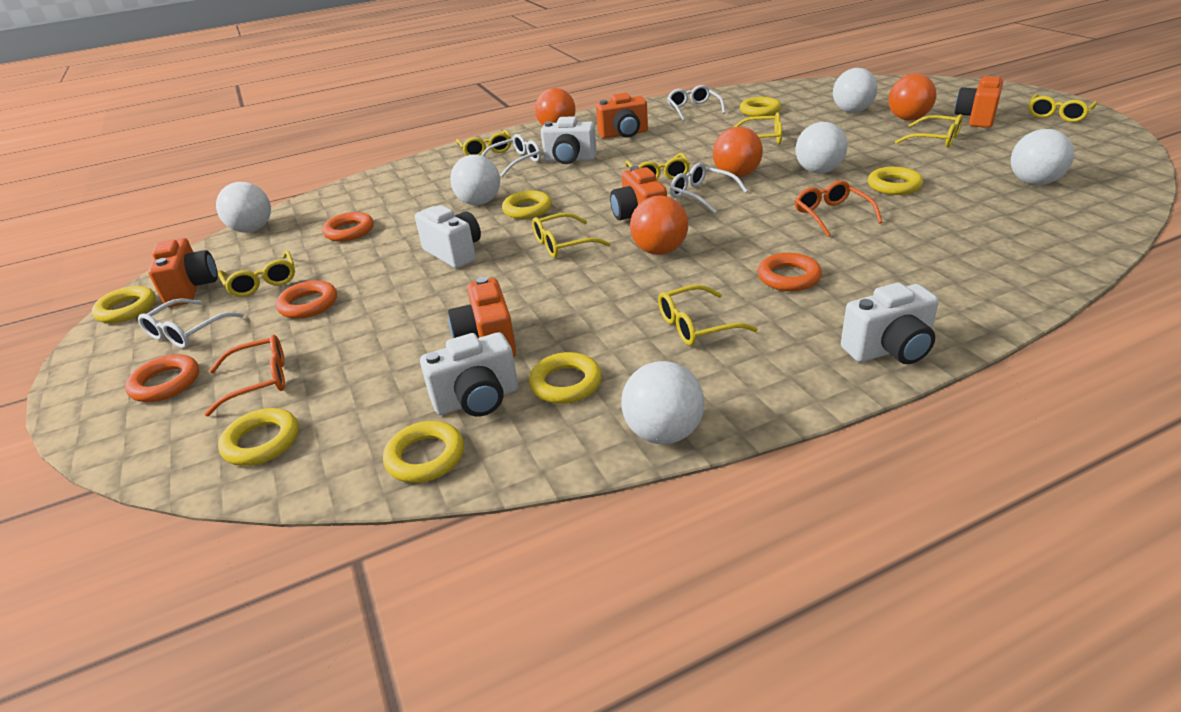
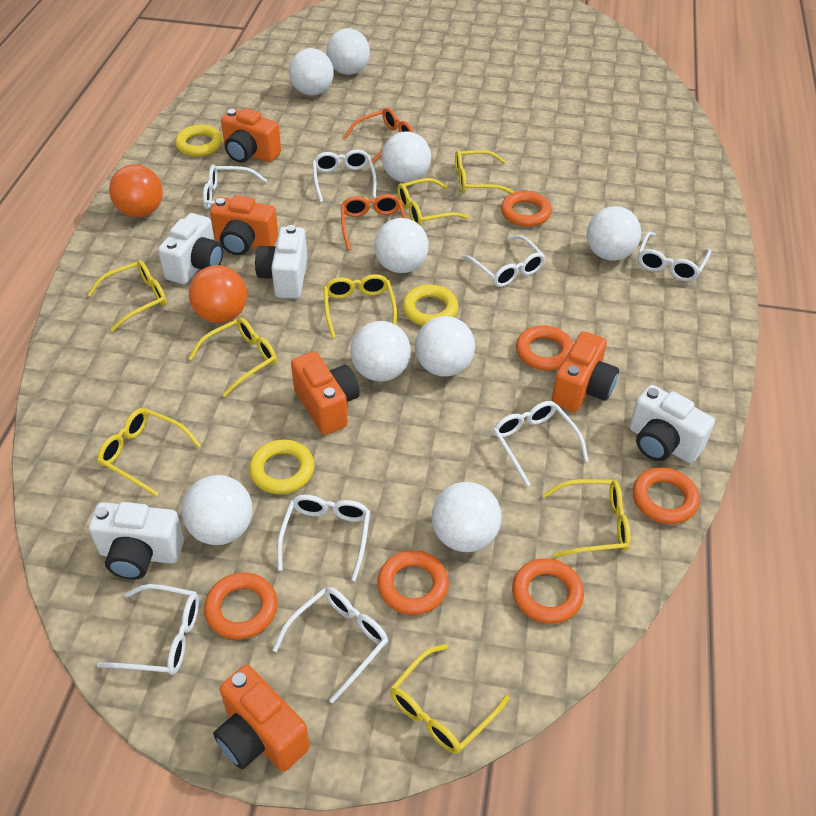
orange ball: [535,88,576,126] [630,196,688,255] [713,127,763,178] [888,74,936,120] = 4 -> [109,164,163,217] [189,265,247,323] = 2
orange ring: [125,354,199,402] [276,280,337,319] [322,212,374,242] [758,253,822,291] = 4 -> [204,572,278,640] [377,550,449,615] [501,191,552,227] [512,558,584,624] [516,325,573,371] [633,467,700,524] = 6
white ball: [216,182,271,233] [450,155,500,205] [621,361,705,444] [795,122,848,173] [833,68,878,113] [1011,129,1074,185] = 6 -> [181,475,253,545] [289,48,334,96] [326,28,370,75] [350,321,411,381] [374,218,429,273] [382,131,431,183] [415,316,475,377] [432,482,501,552] [587,206,641,261] = 9
white glasses: [138,298,244,348] [481,134,541,177] [667,85,725,121] [670,163,748,213] = 4 -> [97,584,199,675] [203,165,267,209] [272,587,388,703] [277,495,370,581] [312,149,377,203] [462,235,545,287] [493,401,589,487] [638,232,711,281] = 8
yellow ring: [92,286,156,323] [218,408,299,466] [383,421,464,483] [502,191,552,219] [529,352,602,404] [740,97,781,116] [868,167,923,195] = 7 -> [175,125,223,157] [249,439,314,494] [402,285,458,326] = 3

